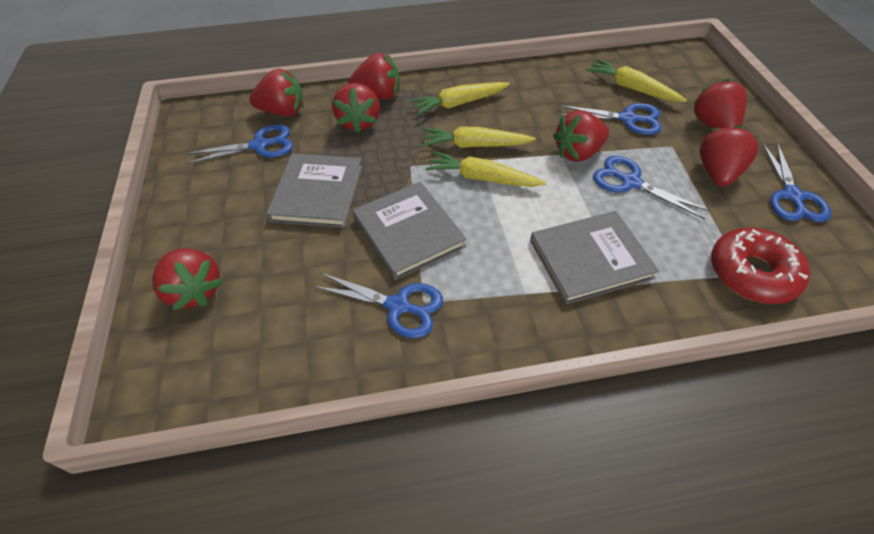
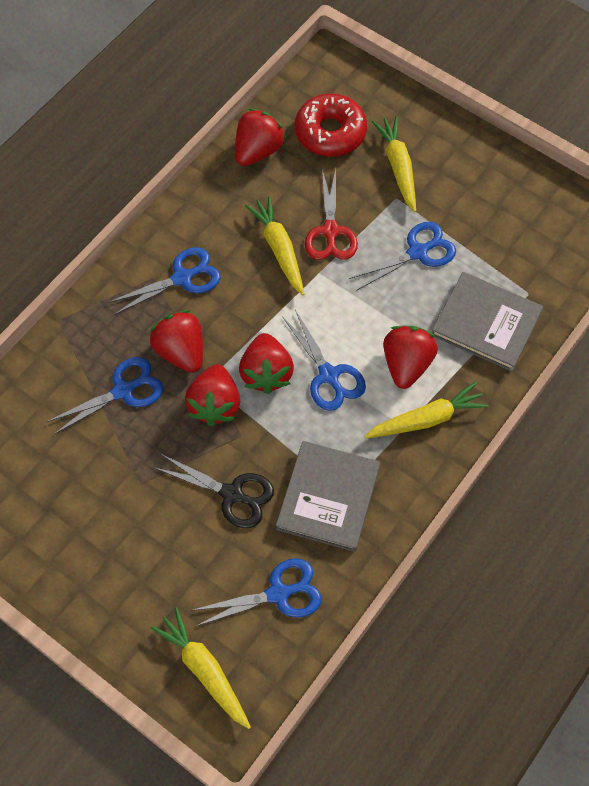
black scissors: none = 0 -> [153,454,274,528] = 1
grey book: [266,153,362,228] [353,182,467,280] [530,211,659,304] = 3 -> [276,441,380,552] [432,272,543,371] = 2
red scissors: none = 0 -> [305,169,358,260] = 1
red strawberry: [152,248,223,310] [249,69,304,116] [332,83,380,133] [348,53,400,100] [553,110,609,162] [692,78,747,129] [699,125,759,186] = 7 -> [150,310,203,373] [185,364,240,426] [235,109,286,166] [239,333,294,394] [383,326,438,389] = 5

